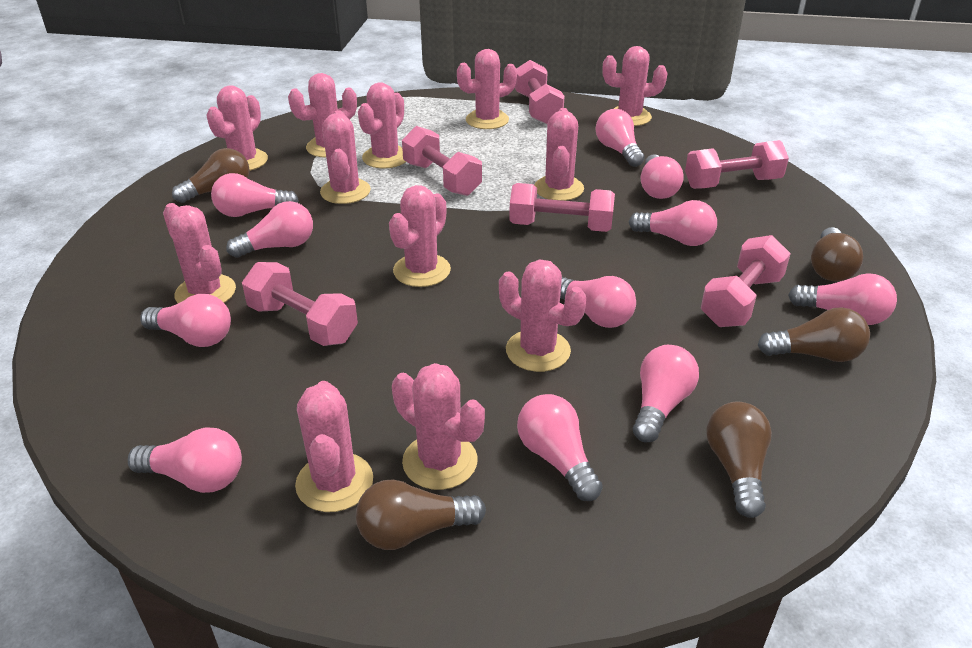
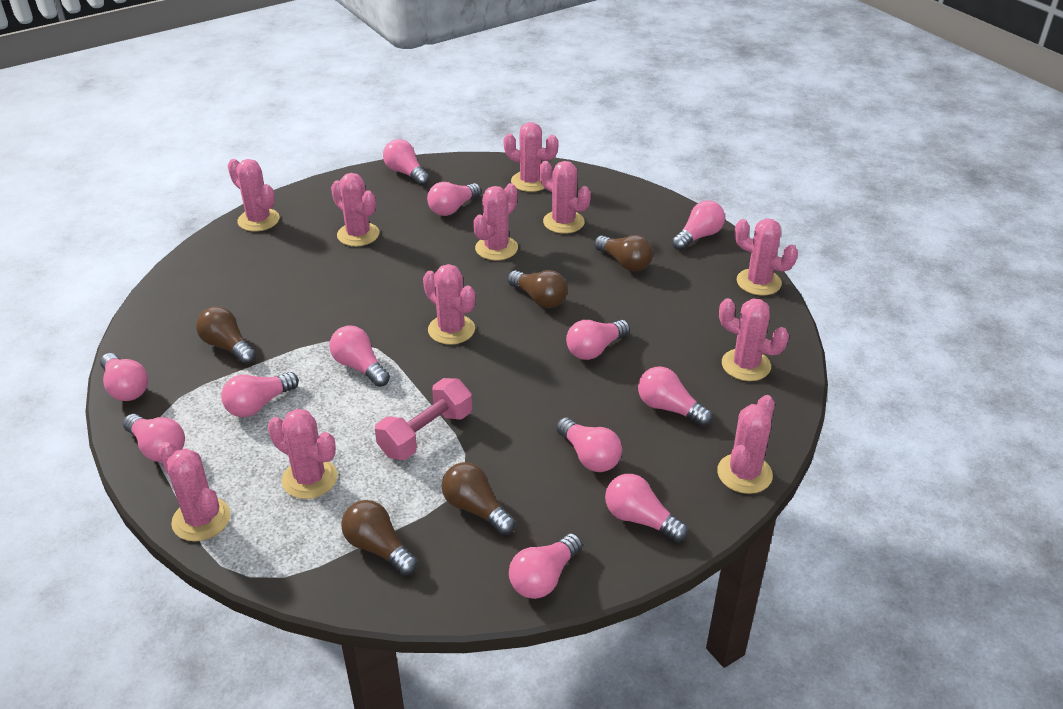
pink cactus: [163,203,236,303] [206,86,268,171] [288,73,357,158] [295,381,373,512] [320,110,371,204] [358,83,406,169] [389,185,451,287] [392,363,485,490] [457,49,517,129] [499,259,586,372] [535,108,584,201] [602,46,667,126] = 12 -> [158,442,230,541] [228,159,280,232] [268,409,337,499] [331,173,379,246] [423,264,476,345] [473,183,518,260] [503,122,559,192] [539,161,591,234] [717,395,775,494] [719,298,789,381] [735,219,798,296] = 11
pink dumbbell: [242,262,358,346] [402,126,482,196] [509,183,615,232] [514,60,565,124] [685,140,789,189] [701,235,791,327] = 6 -> [375,378,472,460] = 1
pink light bulb: [128,428,242,493] [140,294,231,347] [211,173,299,217] [226,201,313,258] [517,394,603,501] [560,276,636,328] [595,109,645,167] [629,200,717,246] [633,345,699,442] [641,154,684,199] [788,273,897,325] = 11 -> [100,353,148,401] [123,414,185,462] [221,372,299,417] [329,325,390,387] [383,139,430,186] [427,182,481,216] [509,533,583,599] [556,417,622,472] [566,320,630,360] [605,474,688,542] [638,367,713,427] [672,200,725,250] = 12

